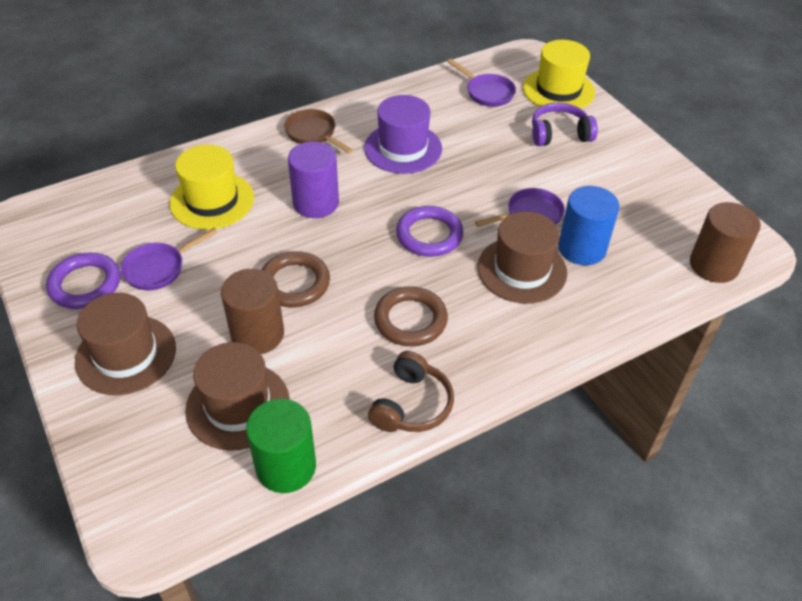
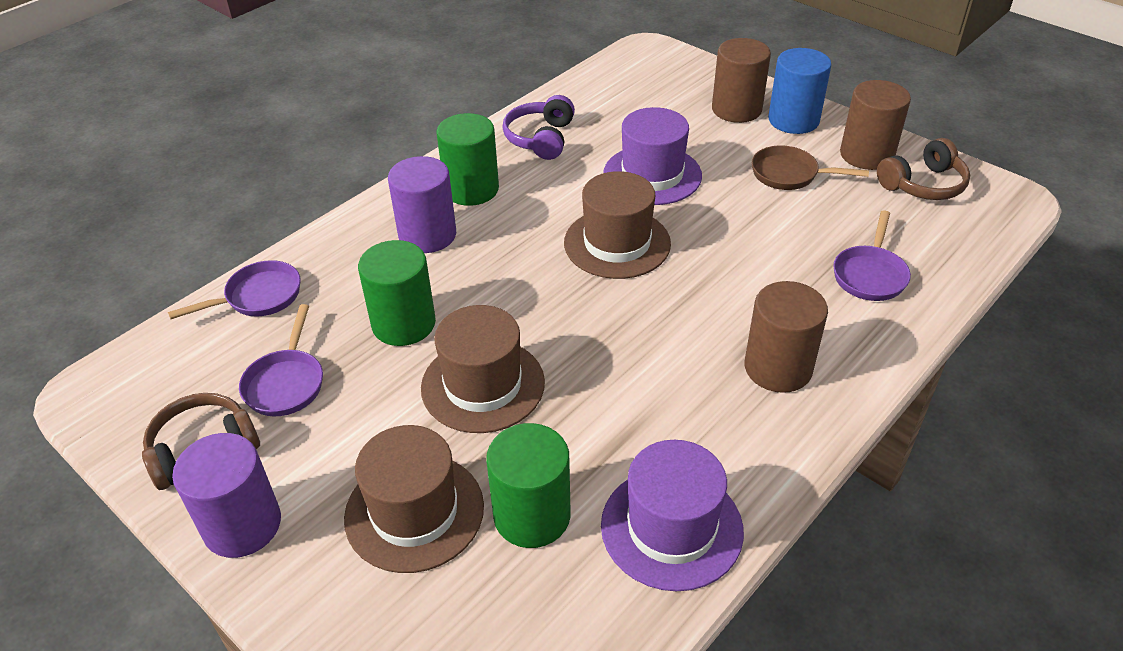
brown cylinder: [221,269,284,354] [690,202,761,283] = 2 -> [712,38,771,123] [745,281,828,393] [840,80,911,170] = 3
brown headphones: [368,351,454,432] = 1 -> [142,393,260,490] [877,138,970,200] = 2
brown ring: [262,251,330,307] [374,286,448,346] = 2 -> none = 0
green cylinder: [246,399,316,493] = 1 -> [358,240,436,346] [436,113,499,206] [486,423,571,548] = 3
purple cylinder: [288,141,339,218] = 1 -> [172,433,281,558] [388,156,456,253] = 2
purple hat: [364,95,442,174] = 1 -> [601,440,744,591] [603,107,702,205] = 2
purple ring: [46,253,120,309] [396,206,463,257] = 2 -> none = 0
yellow hat: [170,145,254,230] [523,40,595,112] = 2 -> none = 0

